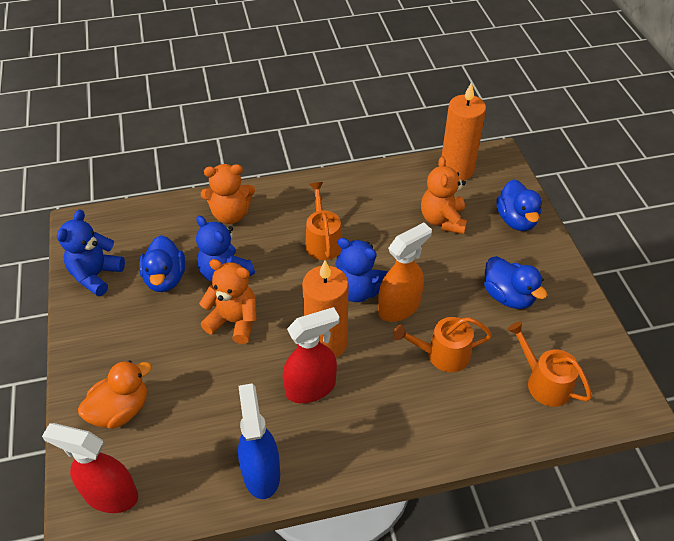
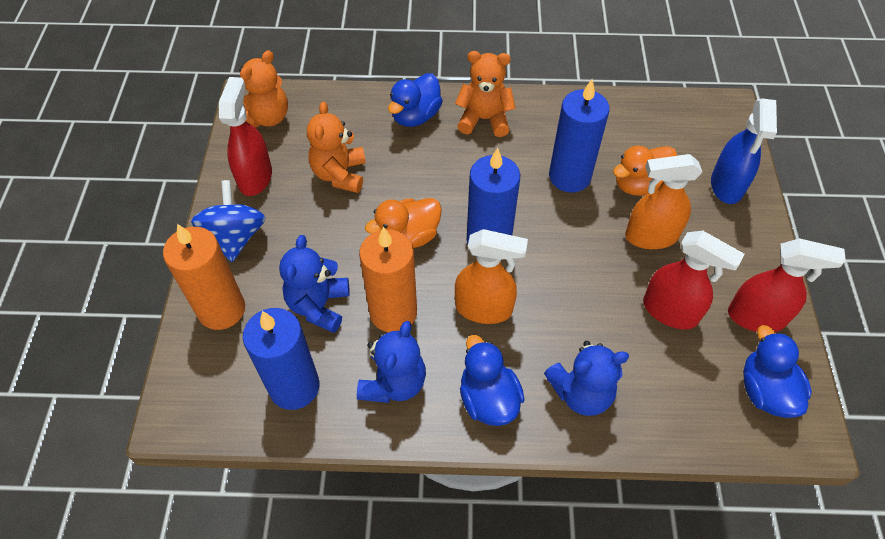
blue candle: none = 0 -> [243,308,320,410] [467,148,520,244] [549,79,610,193] = 3
blue spinning top: none = 0 -> [191,180,266,262] = 1
orange duck: [78,360,152,429] = 1 -> [365,198,442,248] [613,146,677,196] = 2
orange spray bottle: [378,223,432,322] = 1 -> [455,229,528,324] [625,154,702,249] = 2
orange watering can: [305,182,342,260] [393,317,492,372] [507,321,592,407] = 3 -> none = 0
red spray bottle: [42,423,138,513] [282,307,339,403] = 2 -> [219,77,272,196] [643,231,745,329] [728,238,846,332] = 3

